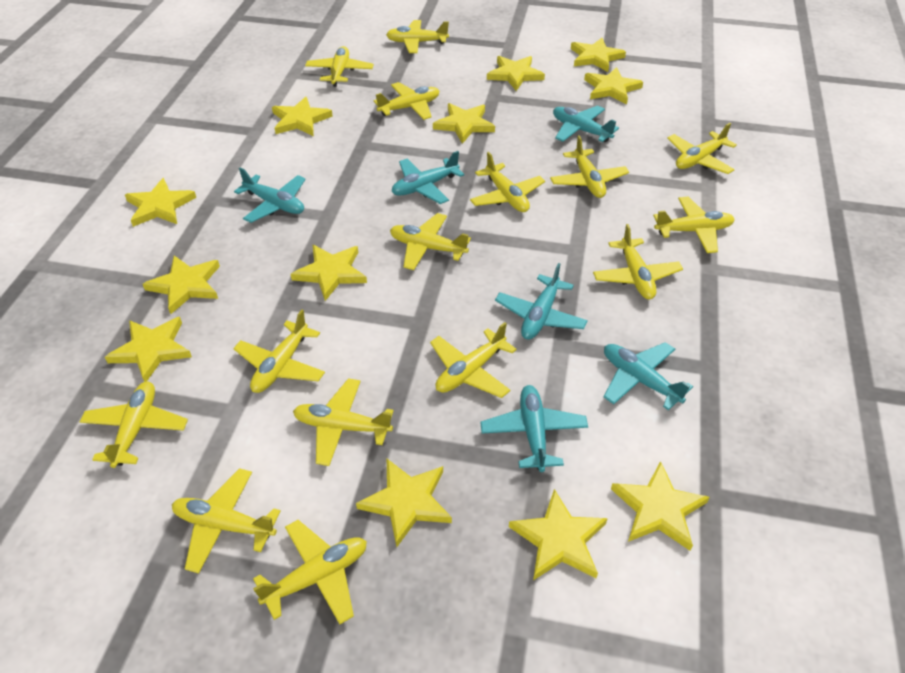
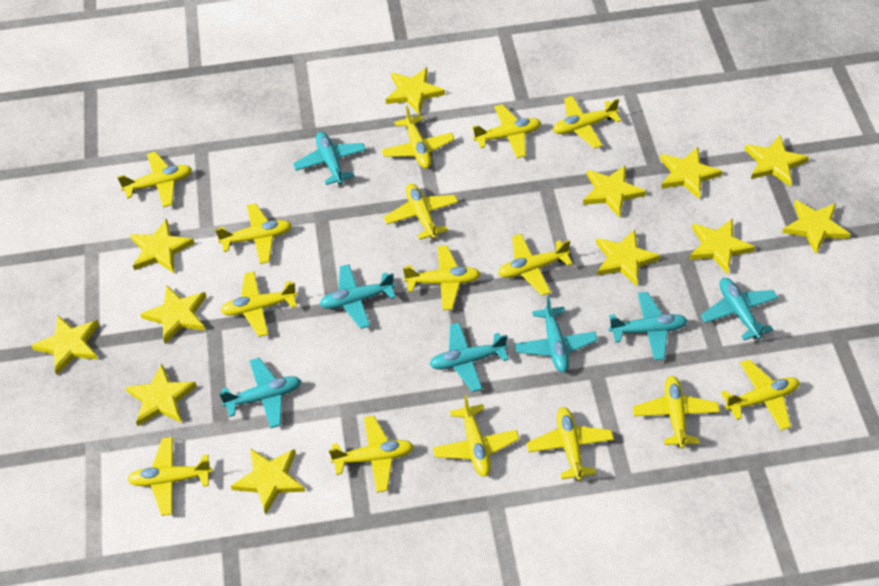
turquoise plane: [234,167,306,223] [392,151,464,204] [480,385,588,472] [495,263,588,340] [553,106,619,142] [604,342,693,411] = 6 -> [219,358,301,428] [293,132,366,185] [319,264,396,329] [430,323,509,392] [515,296,598,372] [609,292,688,360] [700,278,778,340] = 7

